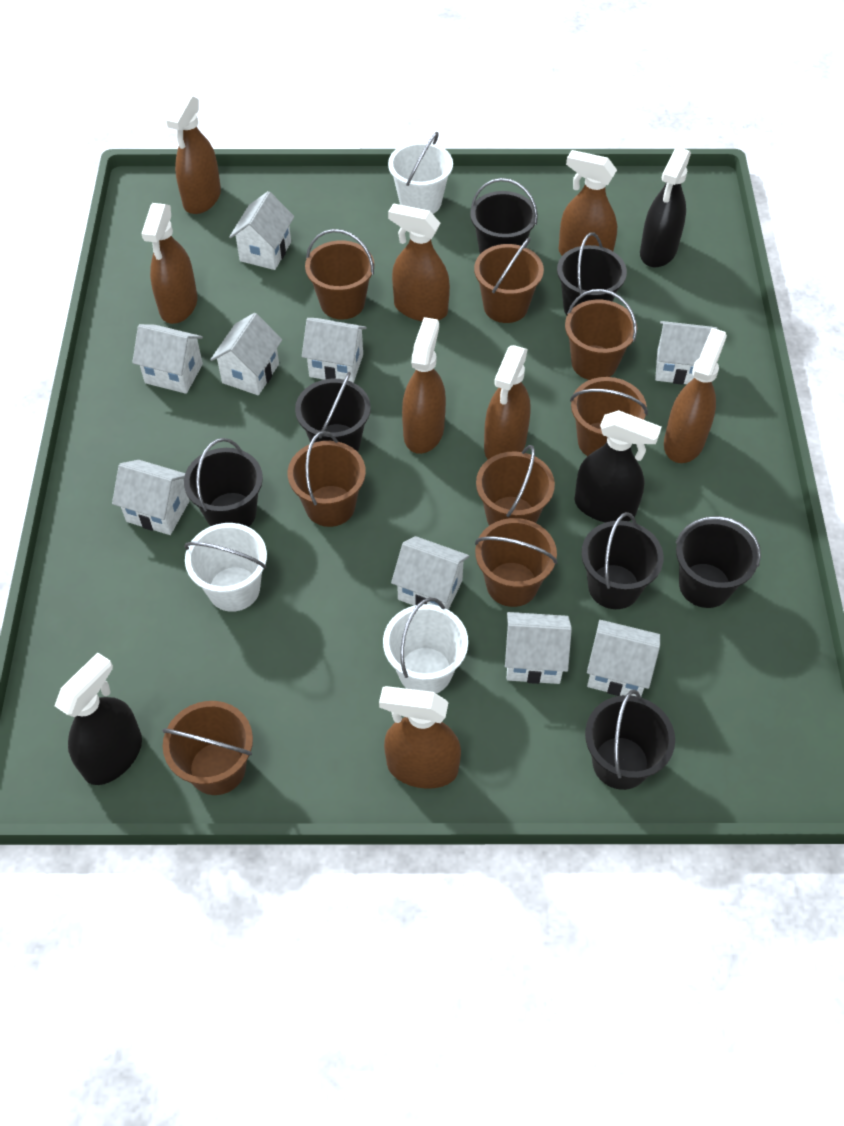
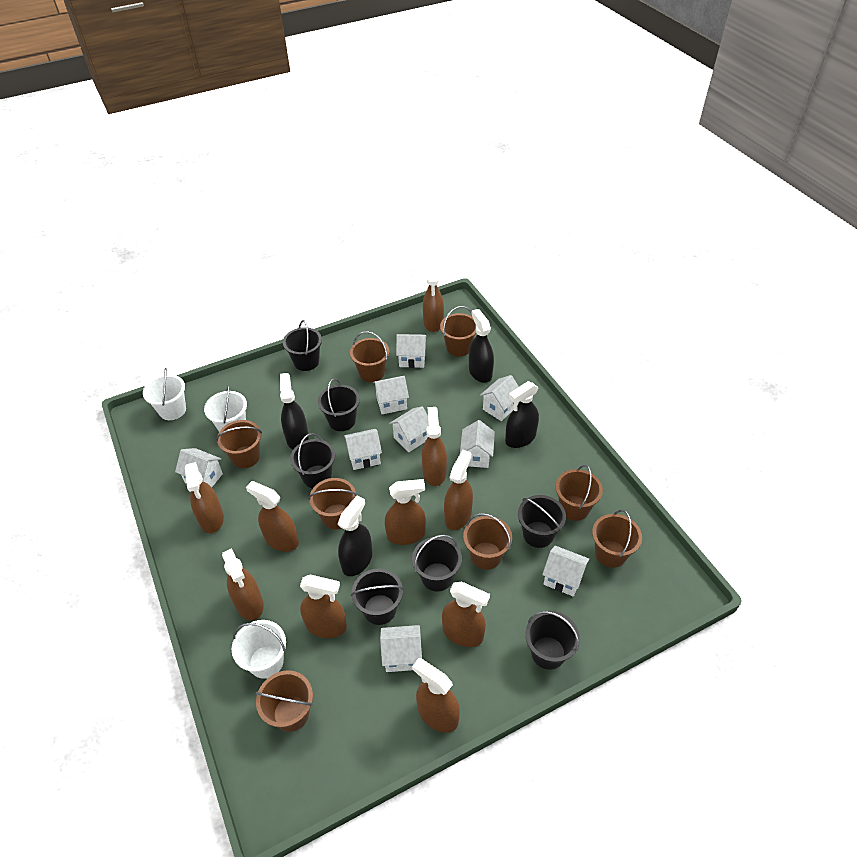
black spray bottle: [54,652,142,785] [575,410,661,522] [640,147,691,267] = 3 -> [280,373,309,449] [337,496,372,576] [469,309,494,383] [505,381,539,448] = 4
brown spray bottle: [141,203,197,324] [166,94,221,214] [379,686,461,789] [388,203,450,321] [402,317,446,454] [484,345,531,459] [559,150,617,256] [664,328,727,463] = 8 -> [185,462,224,533] [222,548,264,620] [246,481,299,552] [300,575,347,638] [385,479,426,545] [412,658,460,733] [422,407,447,486] [423,266,444,332] [442,582,490,647] [444,450,473,530] = 10

